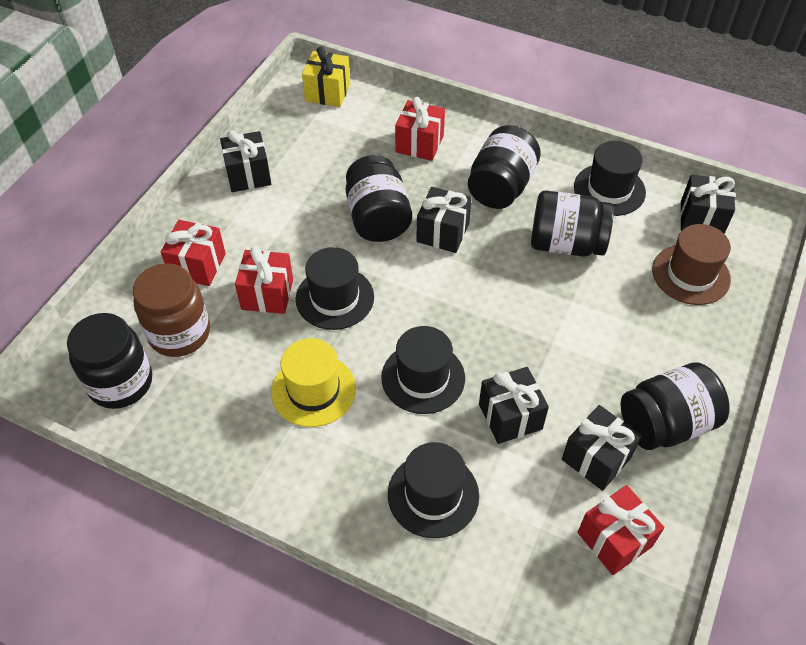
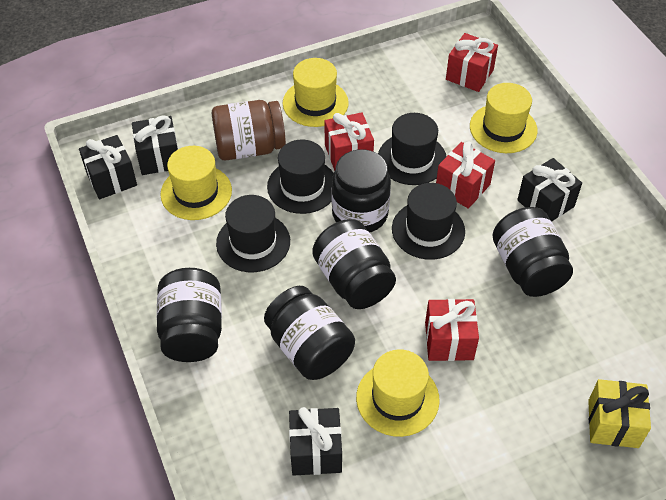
black gift: [220,130,271,192] [416,187,472,253] [479,367,549,444] [562,405,642,491] [680,174,735,234] = 5 -> [79,135,137,199] [132,115,178,175] [289,407,342,476] [517,158,582,222] = 4
brown hat: [652,224,731,305] = 1 -> none = 0
yellow hat: [271,338,356,427] = 1 -> [160,146,232,220] [283,58,349,127] [356,349,440,437] [470,83,537,153] = 4

